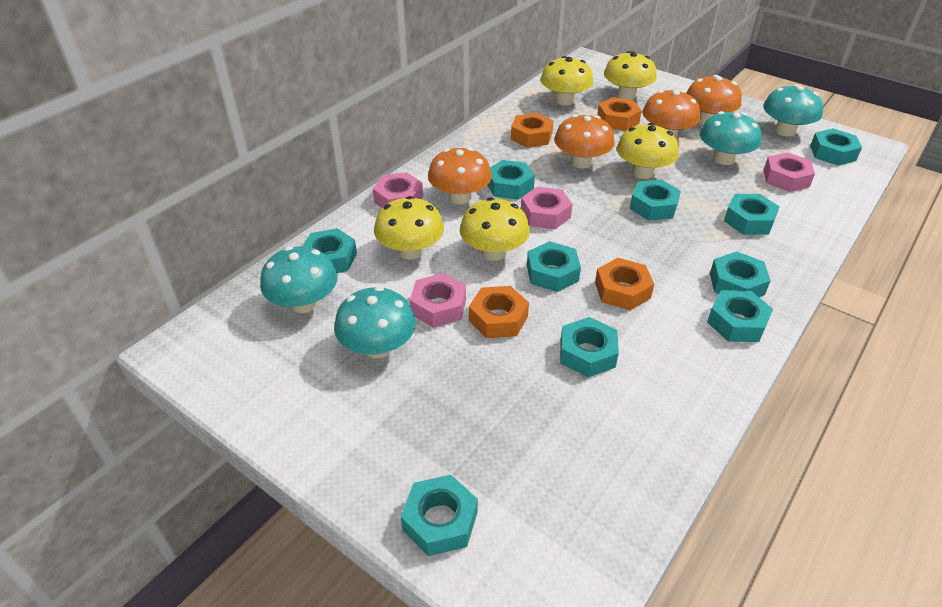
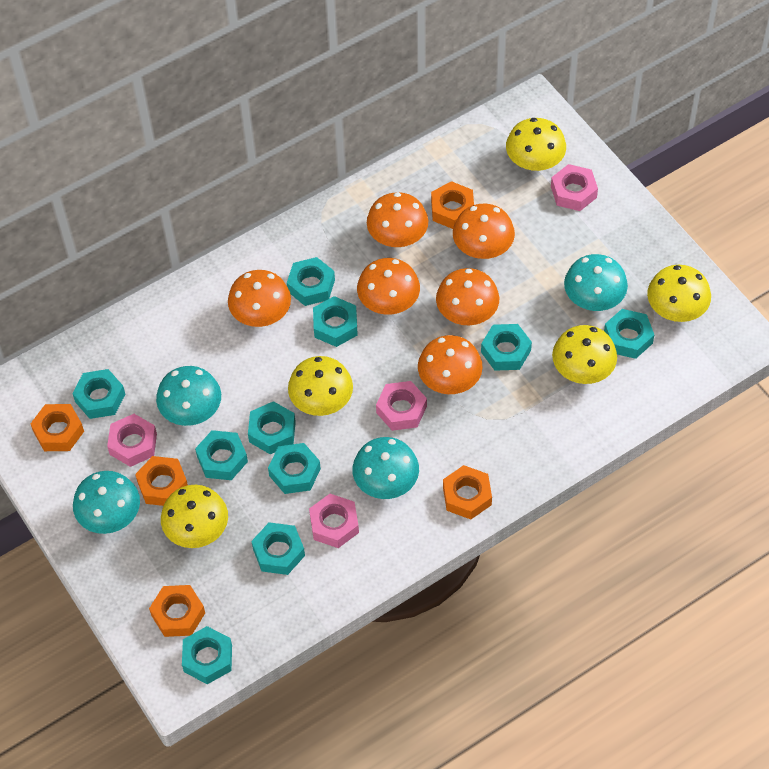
orange mushroom: [428,147,492,204] [554,114,615,168] [642,90,700,139] [687,75,742,125] = 4 -> [228,270,291,327] [357,258,420,315] [367,192,428,247] [418,335,483,394] [436,268,499,325] [453,204,515,259] = 6
orange nut: [469,286,529,338] [511,113,554,148] [595,258,654,310] [597,97,642,131] = 4 -> [30,404,84,451] [135,456,188,506] [149,585,205,637] [431,181,474,229] [443,465,492,519] = 5

